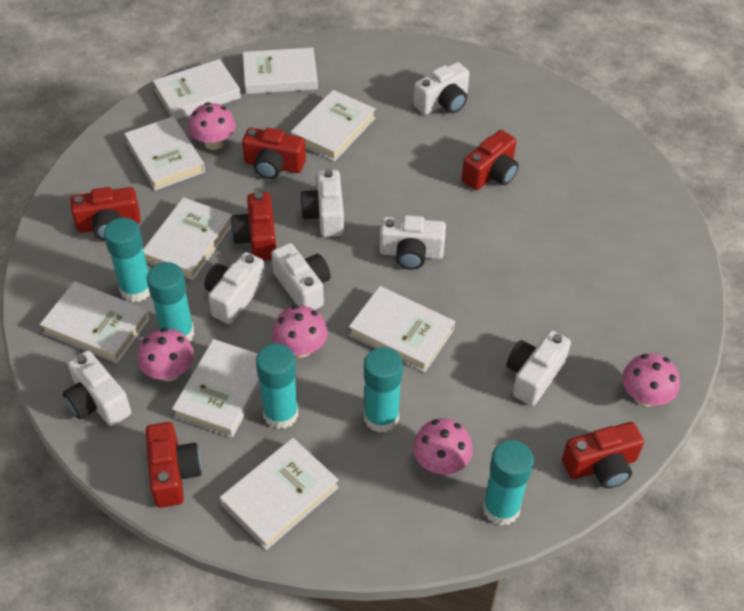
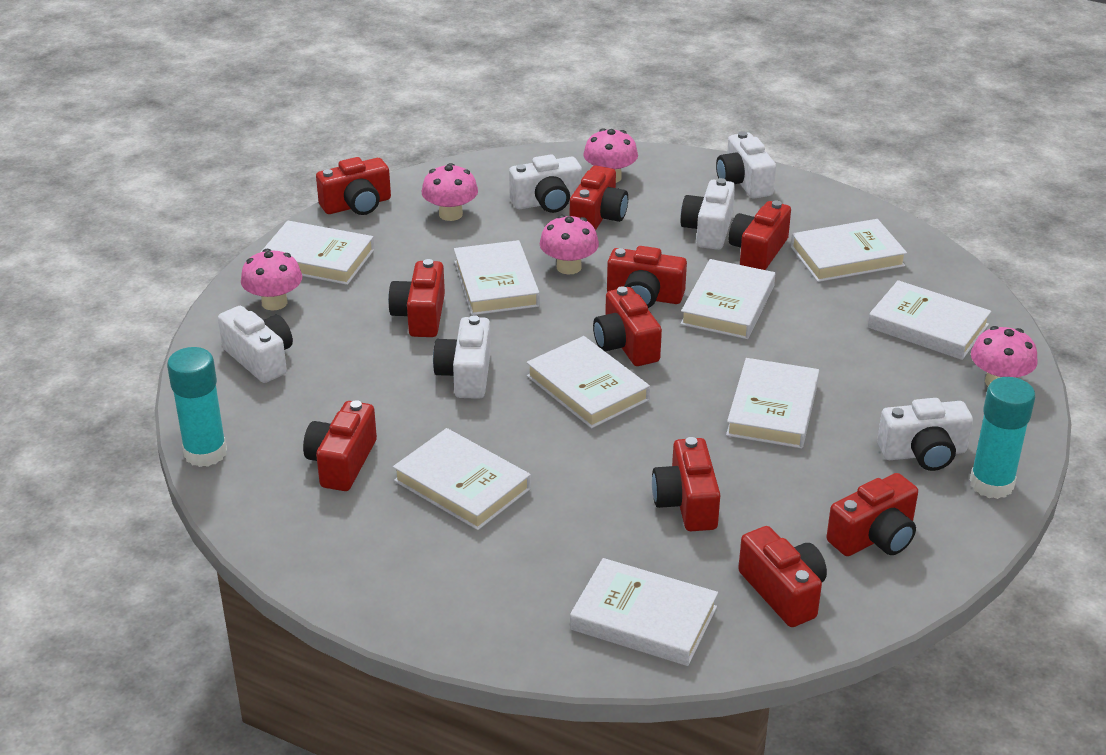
red camera: [70,187,141,241] [145,422,202,508] [231,192,276,261] [242,128,306,179] [462,130,519,190] [562,422,644,488] = 6 -> [303,400,377,491] [316,157,391,215] [388,259,445,337] [570,166,628,231] [593,286,662,366] [607,246,687,308] [652,437,720,531] [729,200,791,270] [738,526,827,627] [826,473,918,556] = 10
turquoise glue stick: [104,218,150,302] [147,262,194,341] [256,344,299,429] [364,347,403,433] [482,440,534,526] = 5 -> [167,347,227,467] [970,377,1035,499] = 2
white camera: [63,350,131,426] [204,252,266,324] [271,243,331,310] [300,169,344,237] [379,215,446,270] [413,62,470,115] [506,330,571,406] = 7 -> [218,306,293,383] [433,315,491,399] [509,155,582,213] [681,178,735,250] [716,131,776,199] [877,398,973,471] = 6

